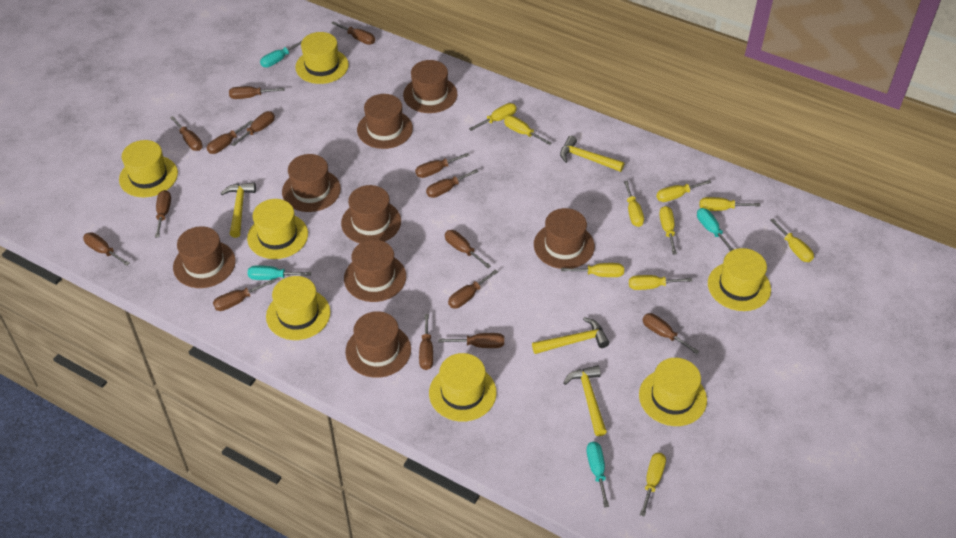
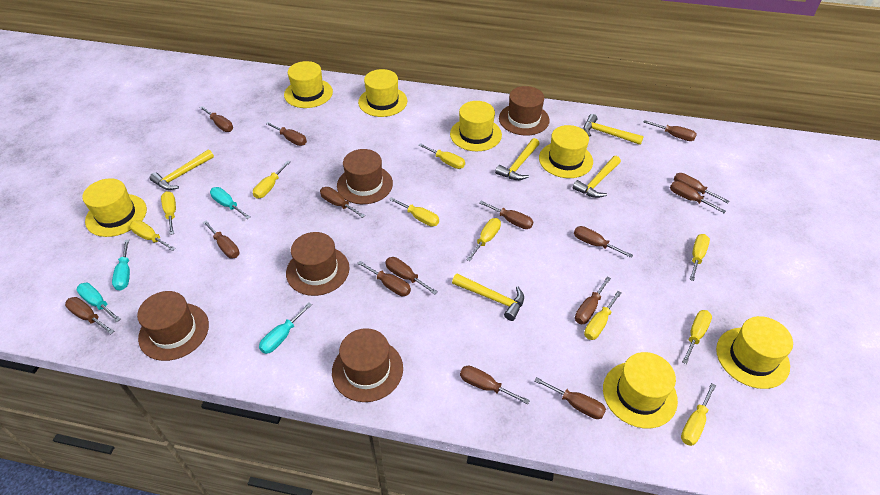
brown hat: [173,226,236,288] [282,154,341,212] [341,185,401,243] [344,240,406,302] [345,311,411,378] [357,94,413,149] [403,60,457,113] [534,208,595,269] = 8 -> [137,291,209,361] [286,232,350,296] [332,328,403,402] [337,149,393,204] [499,86,550,136] = 5
yellow hammer: [220,183,256,238] [532,317,609,354] [560,136,624,172] [563,365,607,436] = 4 -> [150,149,214,190] [452,274,524,321] [495,138,540,180] [573,156,621,198] [584,114,644,145] = 5

